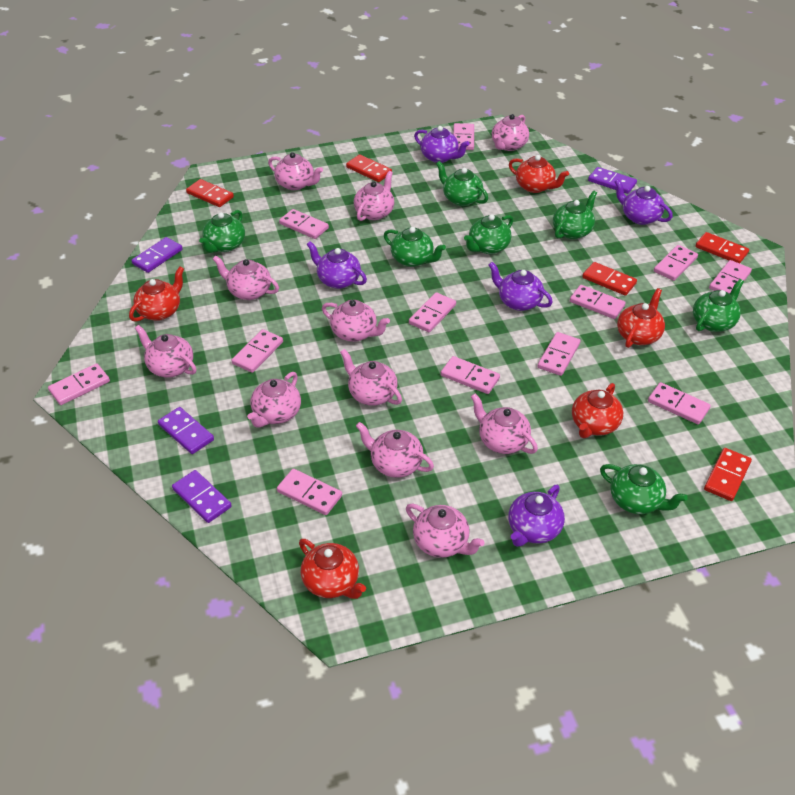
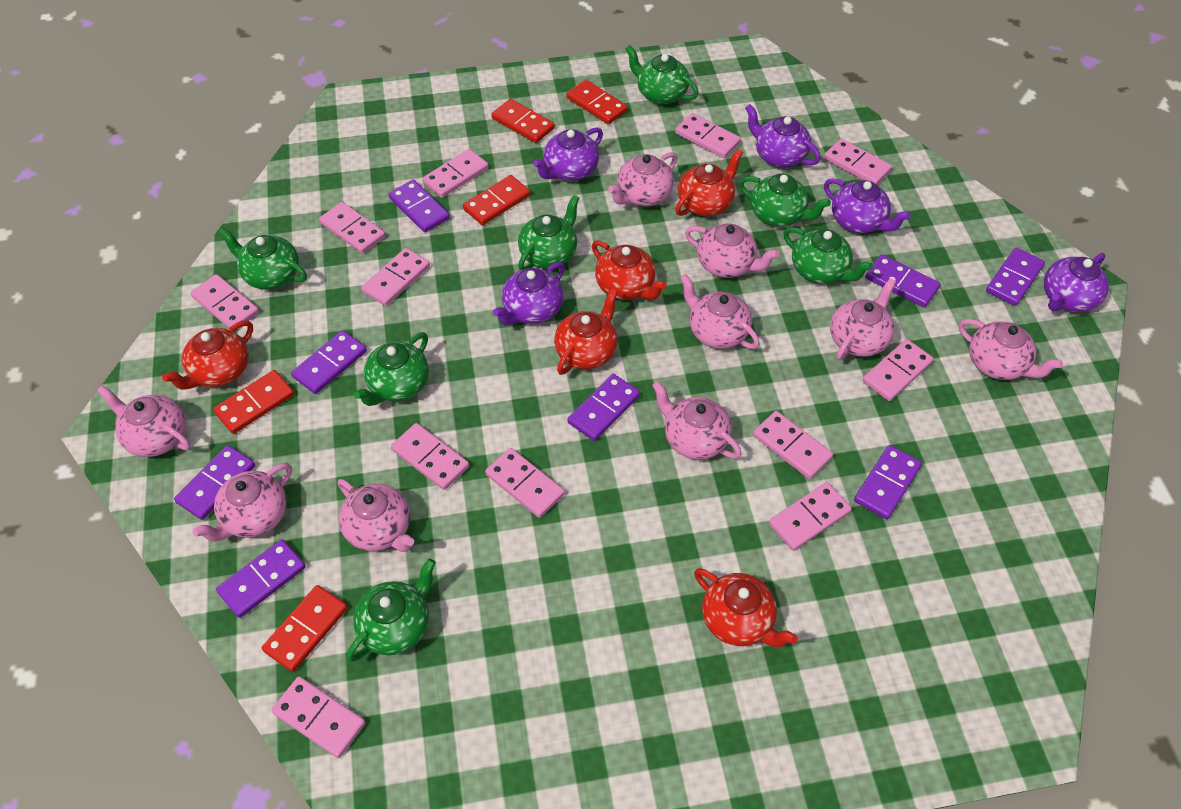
pink teapot: [135,325,197,378] [213,256,279,300] [247,372,301,428] [268,152,323,190] [322,300,390,342] [340,349,402,406] [354,171,394,221] [356,422,434,478] [406,504,485,558] [471,393,538,454] [492,114,529,151] = 11 -> [97,385,191,457] [192,463,292,542] [338,479,414,552] [608,152,677,206] [652,381,742,460] [680,274,760,349] [685,223,779,278] [830,278,896,360] [959,319,1063,380] = 9
purple domino: [131,237,183,273] [158,407,214,454] [172,470,232,523] [588,167,637,194] = 4 -> [174,445,255,520] [216,539,306,618] [291,330,367,394] [389,180,450,232] [567,374,640,441] [854,445,922,519] [865,254,941,307] [986,248,1045,306] = 8

